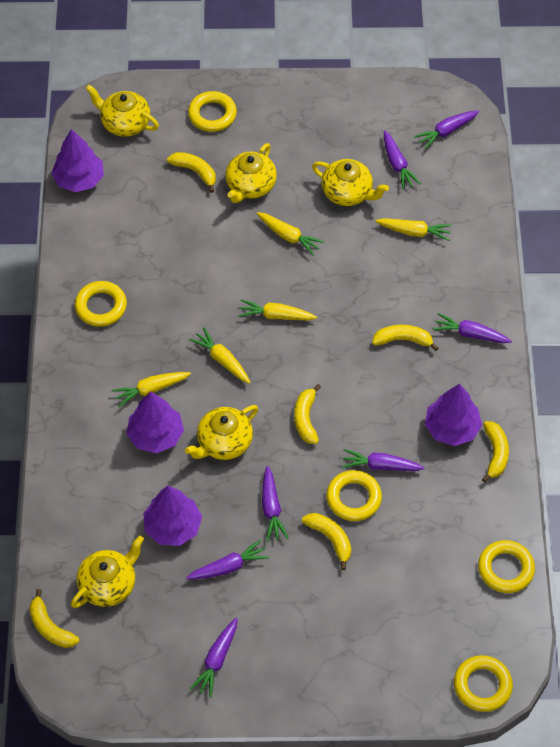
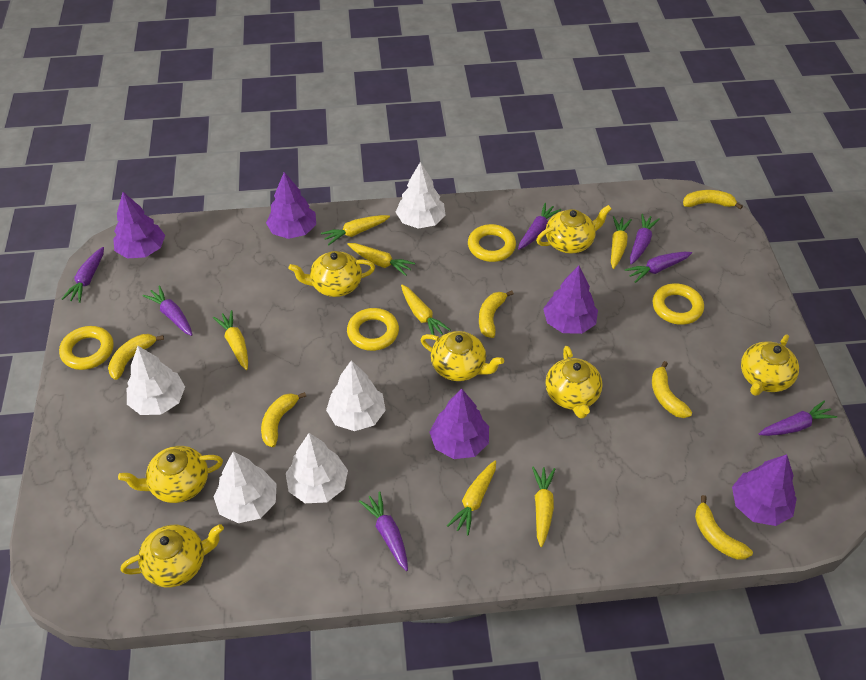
purple tree: [51,129,104,192] [127,391,184,453] [143,486,202,546] [425,384,482,446] = 4 -> [113,192,165,259] [266,172,316,239] [429,389,489,459] [543,266,598,334] [732,454,797,526] = 5
white tree: none = 0 -> [127,346,185,415] [213,452,277,523] [286,433,348,503] [326,360,386,431] [396,162,445,229] = 5
yellow carrot: [112,372,191,407] [189,327,251,384] [238,299,317,320] [257,212,324,256] [375,218,452,241] = 5 -> [213,310,248,370] [321,215,390,245] [347,243,415,276] [401,285,451,335] [447,461,496,535] [532,466,555,547] [611,216,632,269] = 7
yellow ring: [75,281,127,327] [188,91,237,132] [326,470,382,521] [454,655,513,712] [478,540,535,593] = 5 -> [59,326,114,370] [347,308,399,351] [468,224,516,262] [653,283,704,325] = 4
yellow teapot: [71,535,144,608] [85,85,159,137] [185,405,258,460] [225,143,277,203] [312,159,389,206] = 5 -> [118,446,223,503] [121,524,224,588] [289,251,375,297] [420,331,504,381] [536,205,611,254] [545,346,603,419] [741,335,799,396] = 7

